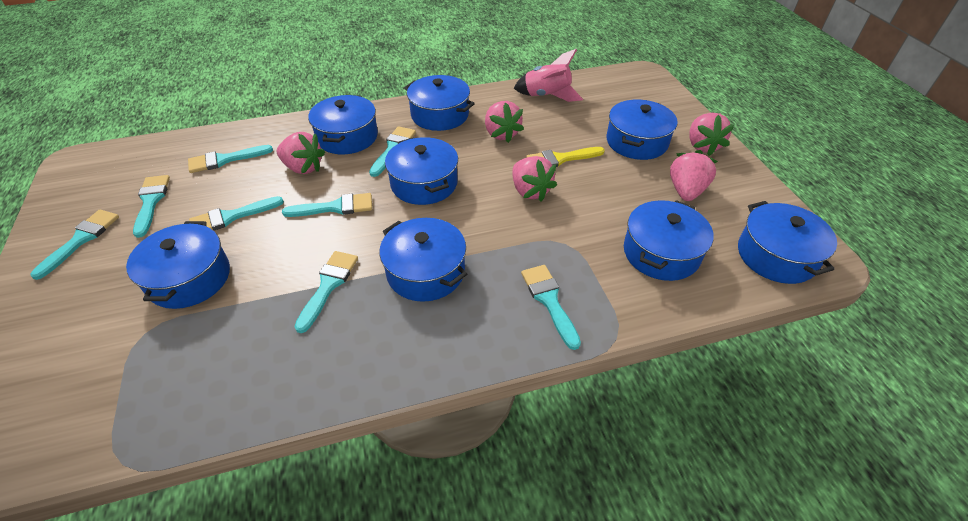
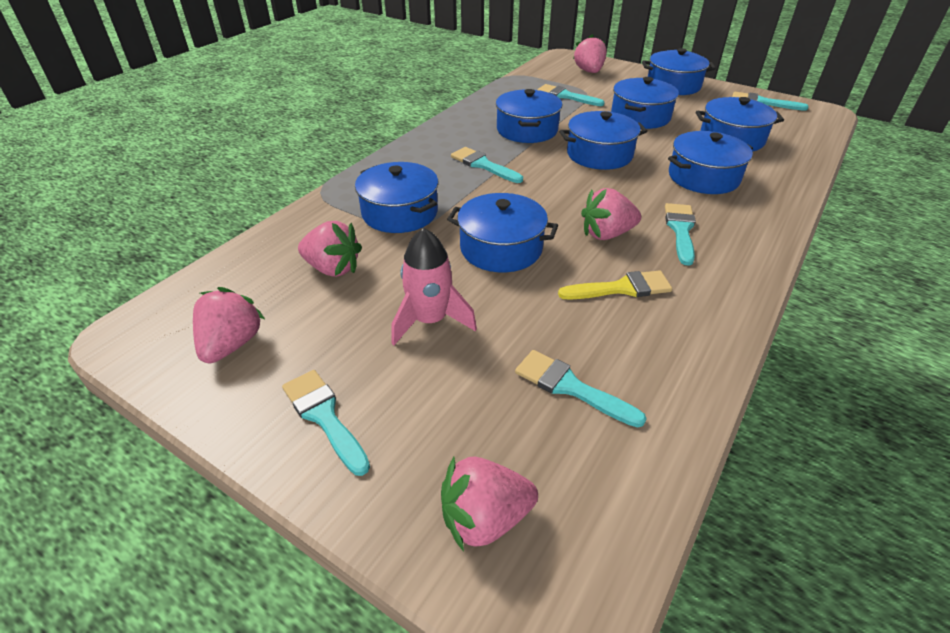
turquoise brush: [31,210,119,280] [133,175,170,238] [188,145,273,173] [189,196,284,230] [282,193,372,217] [294,251,358,333] [369,126,416,177] [521,265,581,350] = 8 -> [282,370,370,476] [451,147,523,183] [515,350,647,427] [537,84,604,106] [665,203,696,266] [732,92,809,111] = 6

